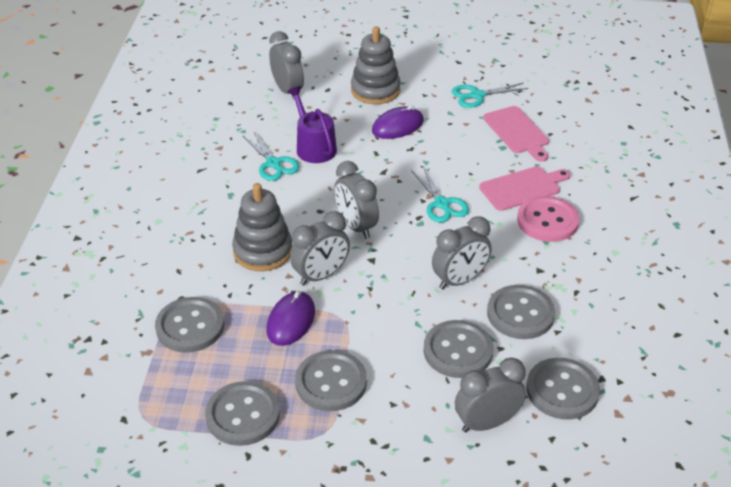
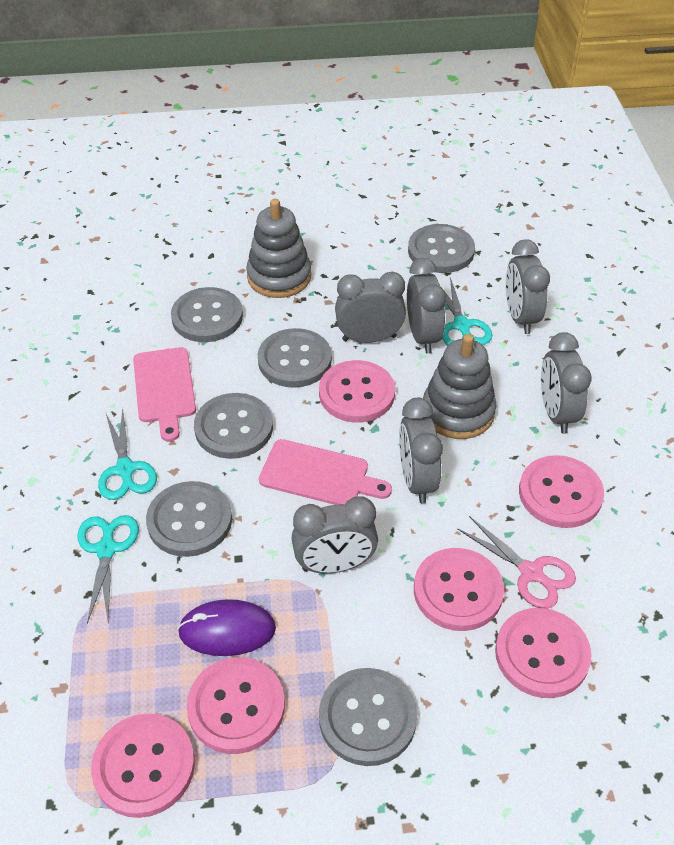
grey clock: [269,31,304,100] [290,211,350,286] [334,161,379,239] [432,217,492,290] [455,358,526,433] = 5 -> [291,496,378,574] [335,272,406,343] [399,398,443,503] [407,258,446,354] [506,239,550,334] [541,332,592,434] = 6
pink button: [517,196,579,242] = 1 -> [91,713,195,818] [187,657,285,754] [319,360,395,423] [414,548,504,631] [495,608,592,698] [519,455,604,528] = 6
pink scissors: none = 0 -> [457,516,576,609] = 1
purple mouse: [267,291,315,346] [372,105,424,139] = 2 -> [178,599,276,656] = 1
purple watering can: [287,86,337,163] = 1 -> none = 0

